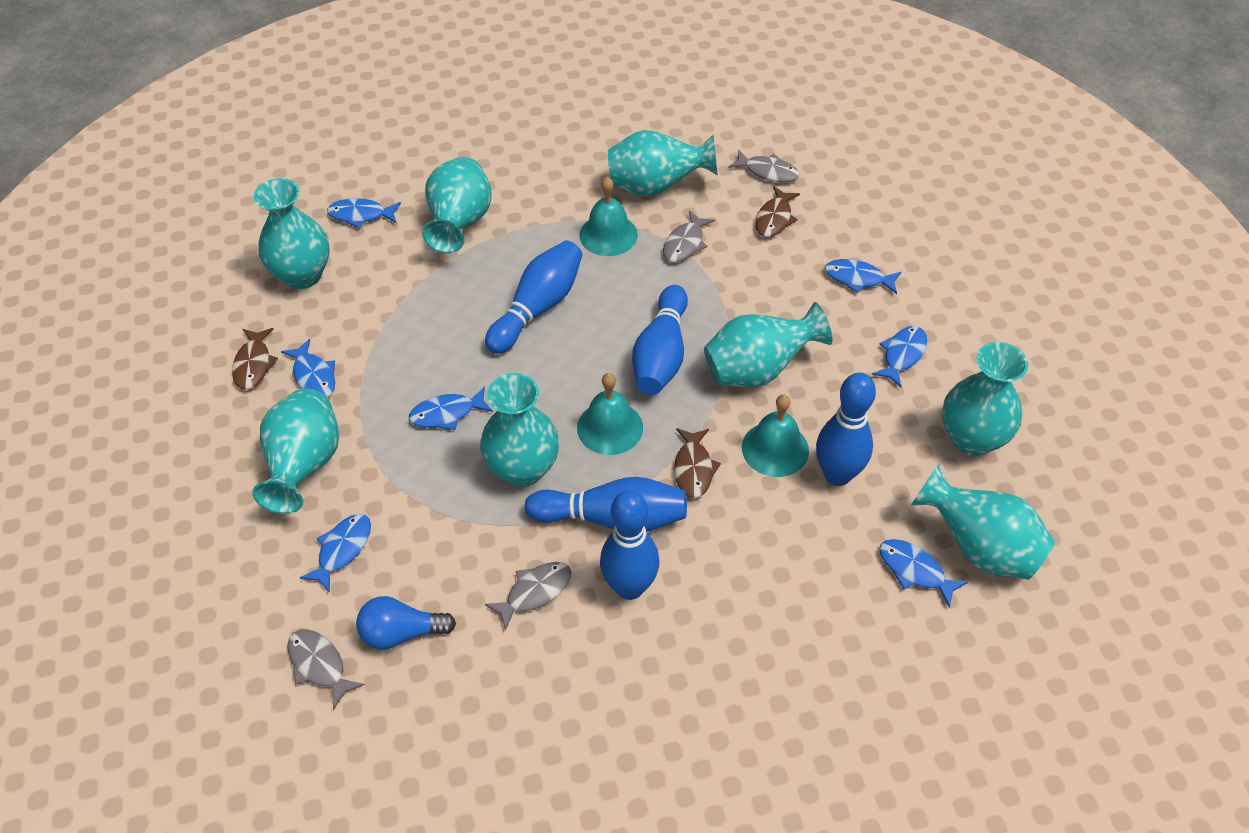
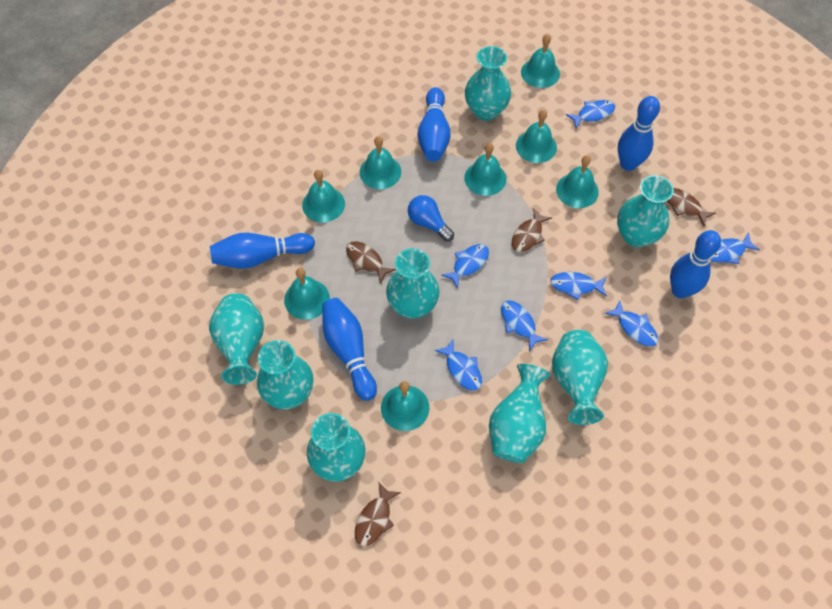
brown fish: [232,328,278,390] [674,428,721,498] [755,186,800,237] = 3 -> [346,241,396,284] [355,482,401,546] [512,208,552,252] [667,188,716,227] = 4
grey fish: [287,629,365,710] [485,562,571,631] [663,210,715,262] [728,150,799,183] = 4 -> none = 0
turquoise bell: [577,373,643,455] [579,177,638,256] [742,395,809,477] = 3 -> [284,268,330,320] [302,170,345,222] [360,136,401,189] [381,381,429,431] [464,143,506,196] [516,110,557,163] [521,34,560,88] [556,155,599,208] = 8

